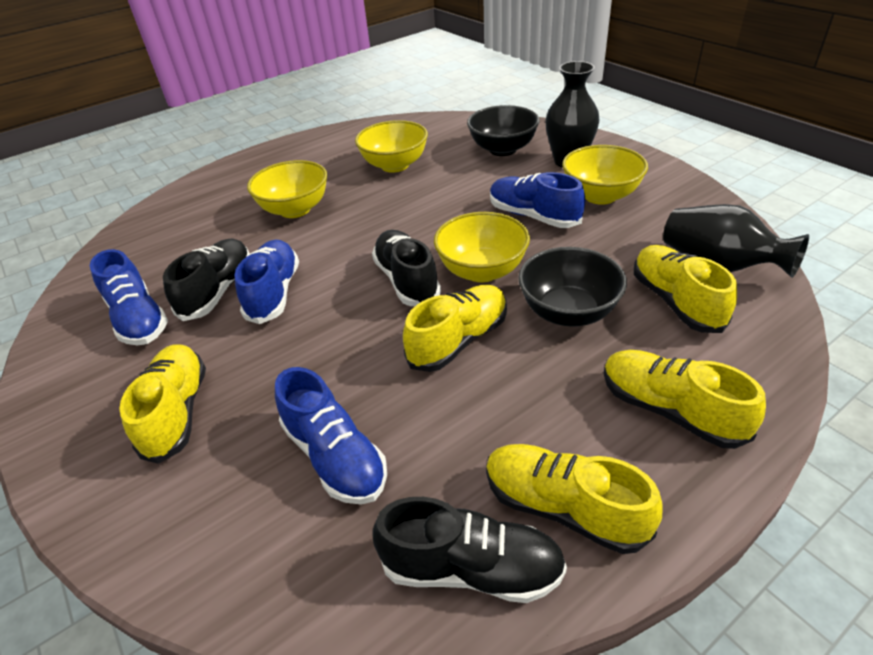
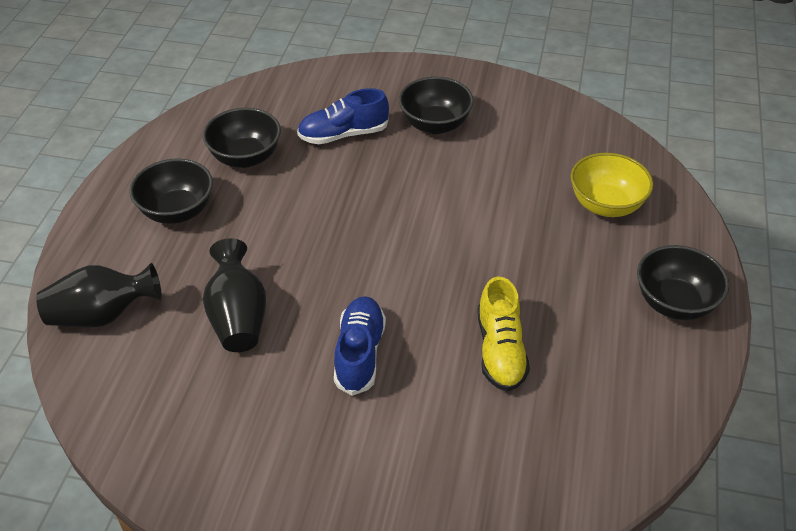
black bowl: [467,105,540,156] [518,247,627,327] = 2 -> [129,158,213,224] [203,108,281,168] [399,77,473,134] [637,245,729,320] = 4
black shoe: [163,239,250,321] [372,230,441,306] [373,497,567,603] = 3 -> none = 0
blue shoe: [90,249,168,345] [234,240,299,324] [275,367,387,505] [490,172,585,228] = 4 -> [297,88,389,144] [334,296,386,396] = 2
yellow bowl: [247,160,327,218] [355,120,428,173] [434,212,530,283] [562,145,648,205] = 4 -> [571,153,653,217] = 1
yellow shoe: [119,344,206,464] [403,285,507,372] [486,444,662,554] [604,350,766,449] [634,245,737,333] = 5 -> [477,276,530,391] = 1

